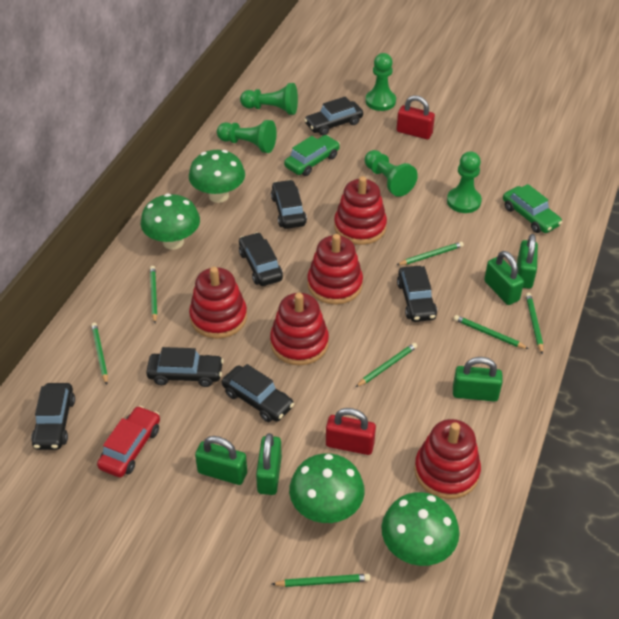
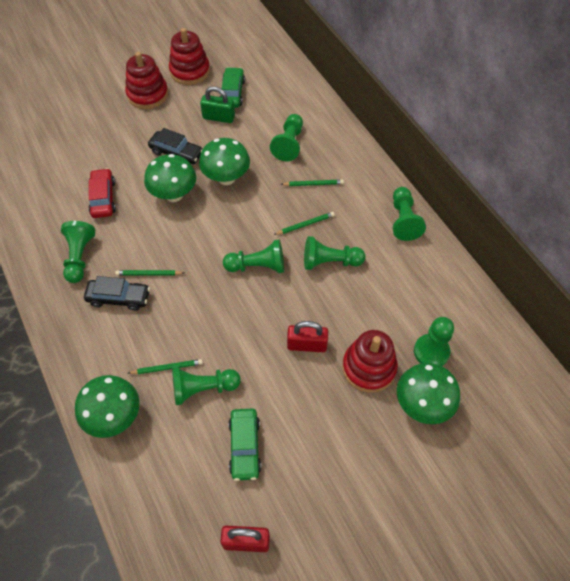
black car: [31,383,75,450] [146,347,224,387] [222,364,294,422] [239,232,283,286] [271,180,307,229] [304,96,363,135] [397,266,437,322] = 7 -> [84,276,150,311] [148,128,203,164] = 2
green padlock: [195,436,247,485] [256,433,282,495] [453,357,503,402] [484,251,524,305] [517,234,538,289] = 5 -> [200,86,235,123] = 1
green pawn: [217,120,276,153] [240,83,298,115] [365,53,396,111] [365,150,418,197] [447,151,482,213] = 5 -> [61,221,95,283] [172,367,241,405] [223,240,284,273] [270,114,303,161] [304,236,365,270] [393,187,426,241] [414,317,454,366] = 7
green pencil: [91,323,108,385] [150,266,157,323] [272,574,370,587] [356,343,417,387] [397,242,464,265] [454,315,529,349] [526,293,543,355] = 7 -> [115,270,184,275] [128,359,203,374] [274,212,335,235] [281,180,344,186] = 4
red stacking toy: [189,267,247,339] [270,293,329,366] [307,234,363,305] [334,176,387,245] [414,419,481,499] = 5 -> [125,52,168,109] [169,28,210,85] [342,330,398,393] = 3

